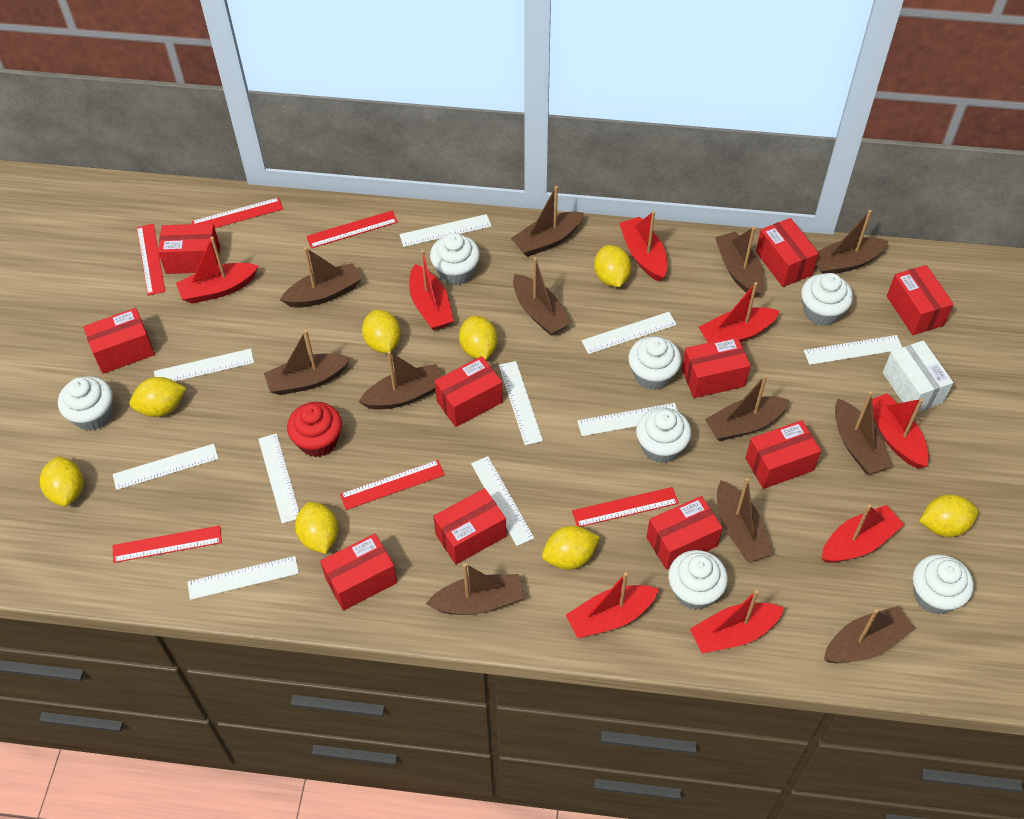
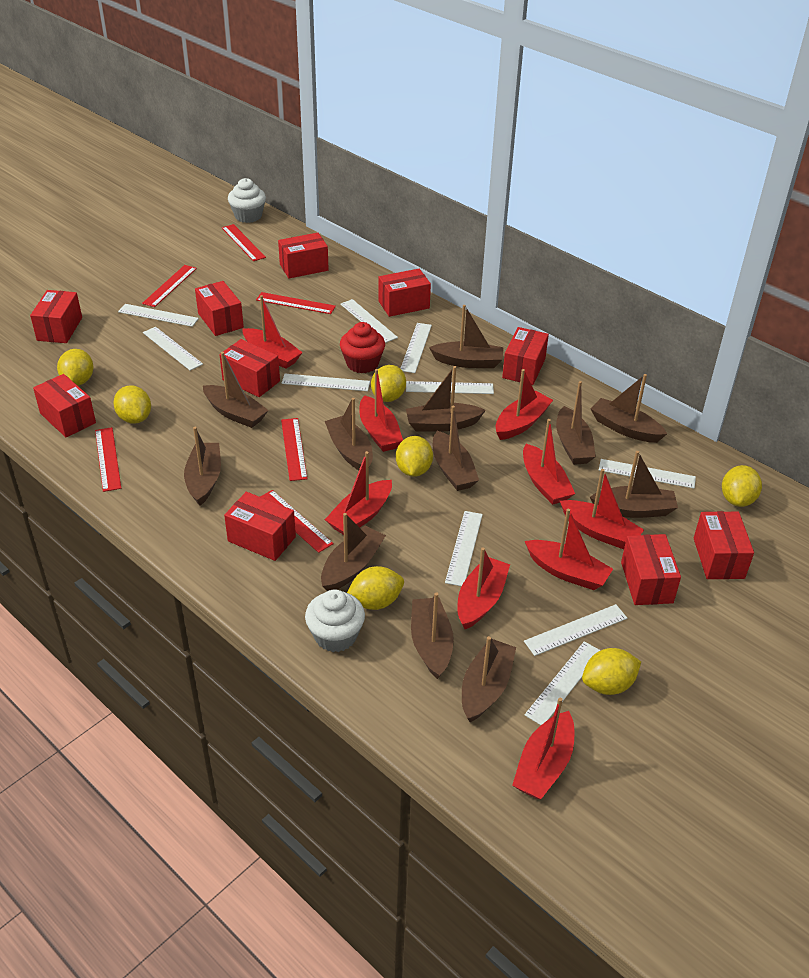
red boat: [176,237,258,304] [409,250,454,330] [566,572,659,638] [619,211,667,281] [690,590,784,653] [699,282,780,343] [821,504,904,563] [872,393,929,469] = 8 -> [242,295,303,369] [325,451,392,535] [359,369,403,452] [457,547,510,629] [496,369,553,440] [512,698,574,799] [523,419,575,505] [525,509,613,590] [560,469,644,549] = 9
white box: [883,341,953,413] = 1 -> none = 0
white cupcake: [58,376,113,431] [430,233,480,286] [628,336,681,390] [636,407,691,463] [668,550,728,610] [801,273,853,326] [913,554,974,615] = 7 -> [228,178,266,223] [305,589,365,652] = 2
yellow lemon: [40,456,83,506] [129,377,186,417] [295,502,339,554] [362,310,401,353] [459,316,498,360] [542,526,600,569] [594,245,631,287] [920,494,979,537] = 8 -> [57,349,94,386] [114,385,151,424] [347,566,404,610] [371,365,406,402] [396,436,433,477] [582,648,641,695] [722,465,762,507] = 7

